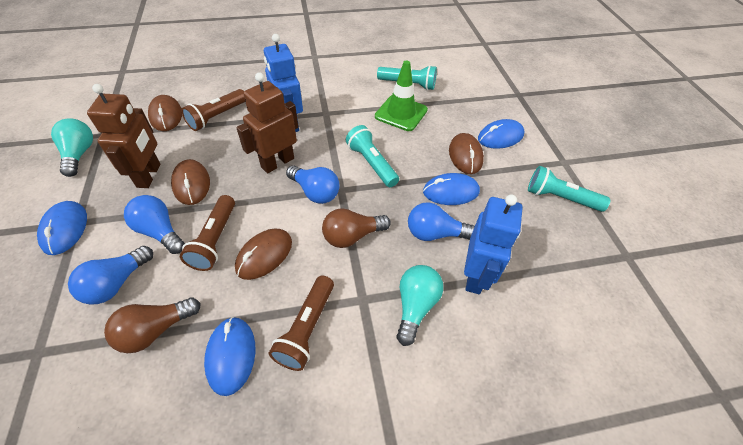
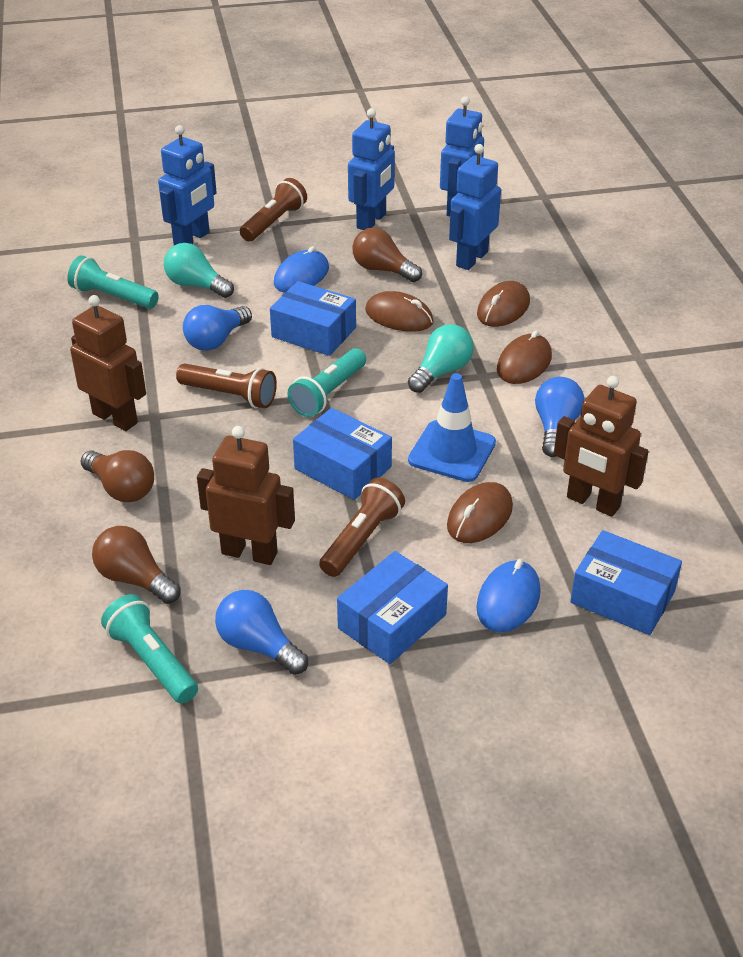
blue box: none = 0 -> [270,281,356,356] [293,408,392,500] [337,551,448,664] [570,530,682,635] = 4
blue light bulb: [68,246,153,305] [124,195,185,254] [286,165,340,204] [408,202,475,241] = 4 -> [183,305,252,351] [215,590,308,675] [535,377,585,457] = 3
blue mouse: [37,201,87,255] [204,317,255,396] [423,173,480,205] [478,119,524,149] = 4 -> [274,246,329,293] [476,559,541,632] = 2
blue robot: [264,34,303,132] [464,195,523,294] = 2 -> [158,125,217,246] [348,108,395,230] [440,96,484,216] [449,144,501,270] = 4
blue traffic cone: none = 0 -> [408,373,496,482] = 1
brown light bulb: [104,297,201,353] [322,208,391,248] = 2 -> [81,450,154,502] [92,526,181,604] [352,227,422,282] = 3
brown robot: [87,84,160,188] [236,72,298,173] = 2 -> [70,295,146,431] [197,426,295,565] [554,376,649,517] = 3
green traffic cone: [375,60,428,131] = 1 -> none = 0

